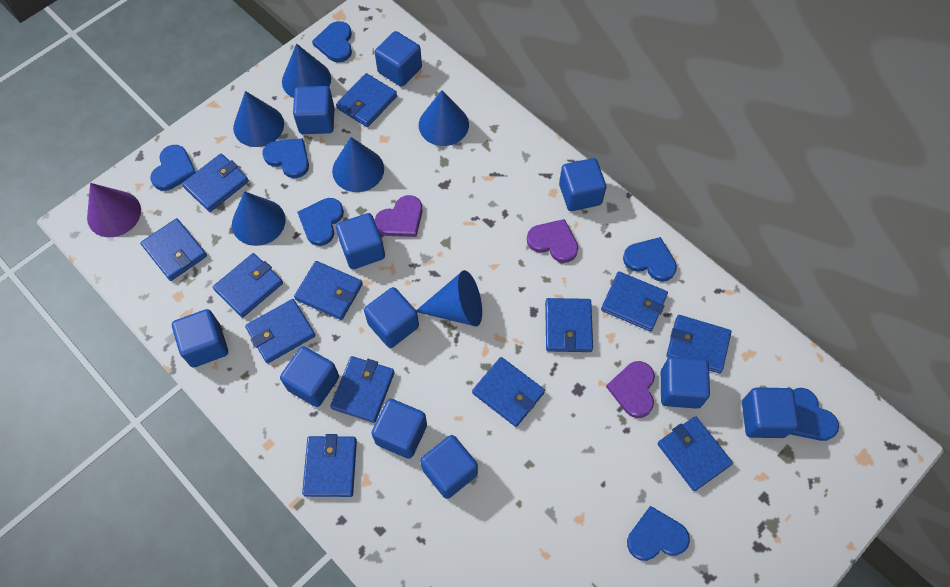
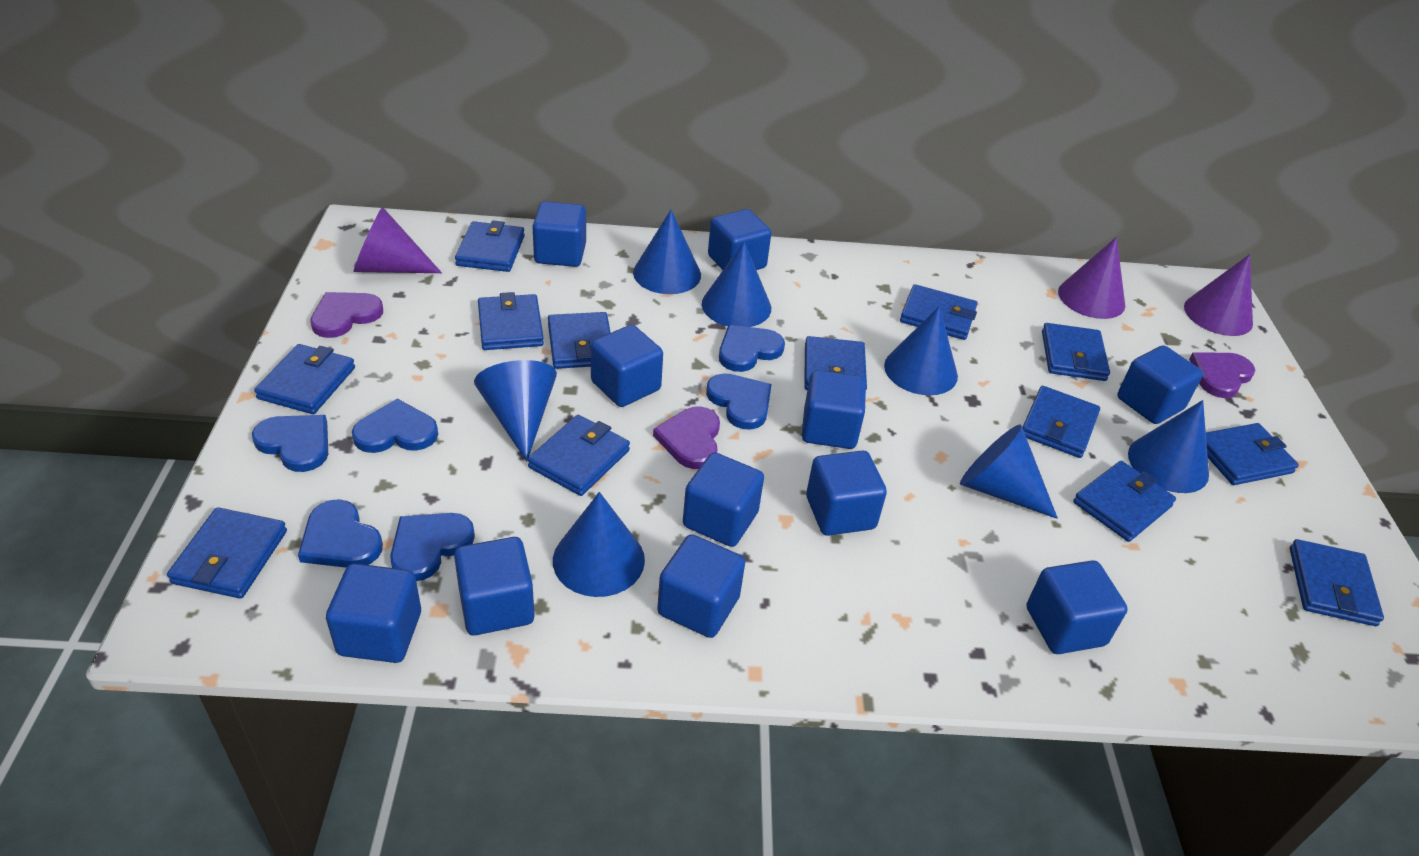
blue cone: [232,191,286,246] [233,91,284,147] [282,43,331,98] [332,137,384,192] [416,270,482,326] [419,90,469,146] = 6 -> [474,360,557,461] [553,492,645,597] [633,210,701,294] [702,242,771,327] [884,306,958,395] [960,424,1058,519] [1128,400,1209,493] = 7
blue heart: [150,145,196,191] [262,138,309,178] [297,198,344,246] [312,21,352,62] [623,237,677,282] [627,506,690,561] [791,388,839,441] = 7 -> [252,415,328,472] [298,499,383,568] [352,399,438,453] [390,513,475,581] [706,373,772,430] [719,325,785,372] = 6
purple cone: [87,183,141,237] = 1 -> [354,207,442,273] [1058,237,1125,319] [1184,254,1253,336] = 3

